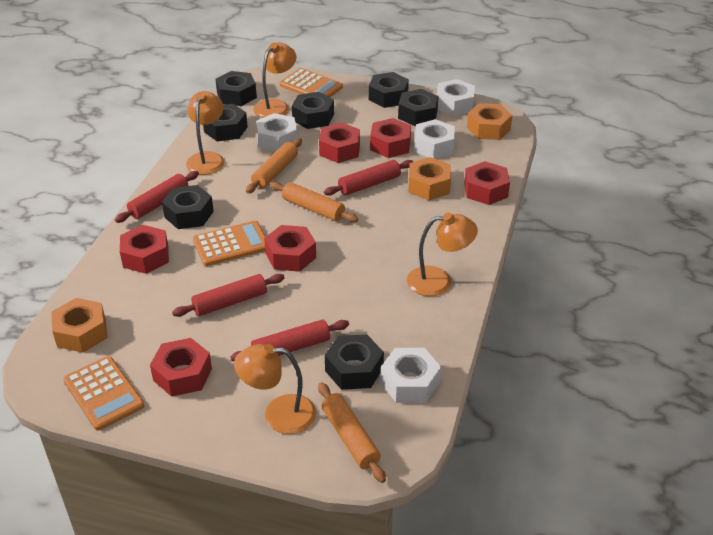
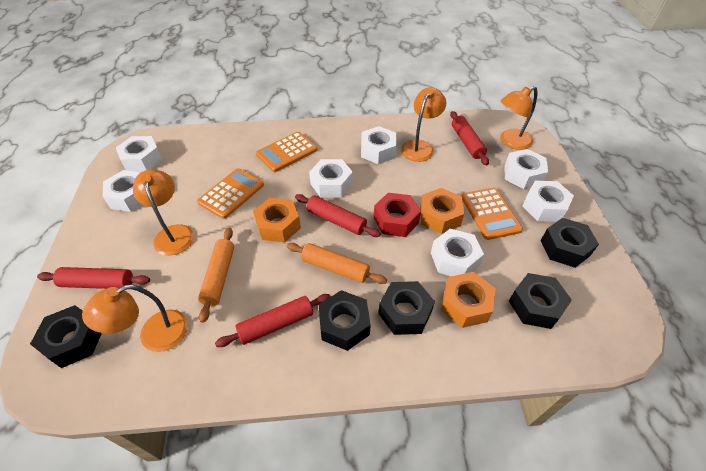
black nut: [162,185,214,229] [203,104,248,141] [215,71,257,106] [292,92,334,129] [325,334,384,390] [368,72,409,108] [398,89,439,126] = 7 -> [30,305,102,368] [319,290,371,351] [378,281,435,335] [509,273,572,329] [541,218,599,268] = 5
orange rolling pin: [246,138,302,194] [270,182,358,222] [318,382,386,483] = 3 -> [198,228,234,323] [287,243,387,284] = 2
red nut: [120,225,169,274] [150,338,212,397] [264,225,316,272] [319,122,360,163] [370,118,411,158] [464,161,510,205] = 6 -> [374,193,421,237] = 1
white nut: [256,113,297,152] [380,348,441,403] [414,119,455,159] [437,79,475,116] = 4 -> [103,170,142,212] [116,136,163,172] [309,159,353,197] [361,126,397,164] [431,229,484,276] [505,149,548,189] [522,181,574,222] = 7

